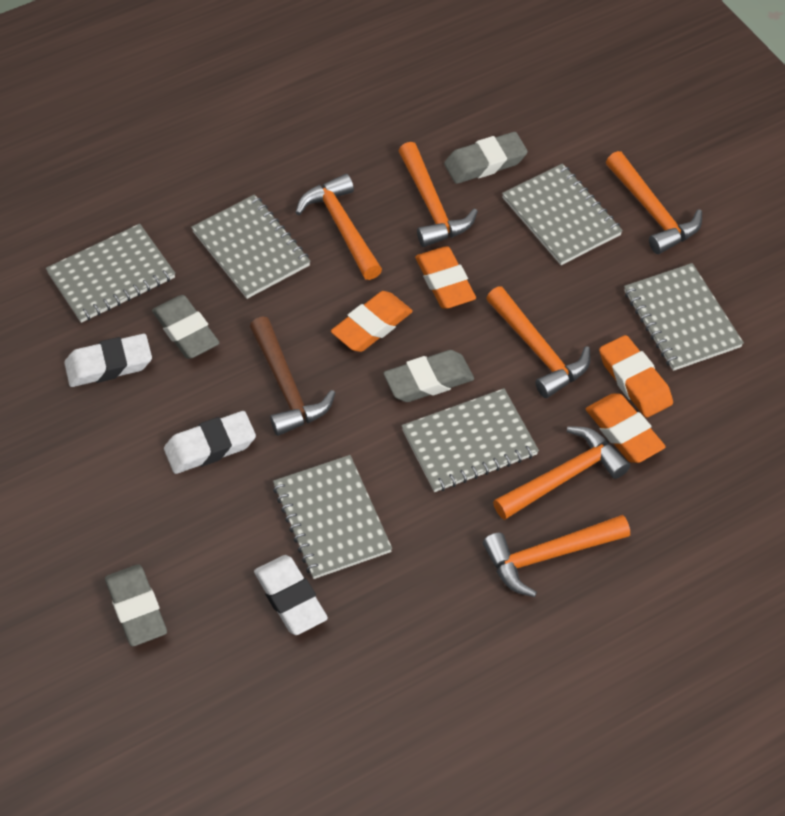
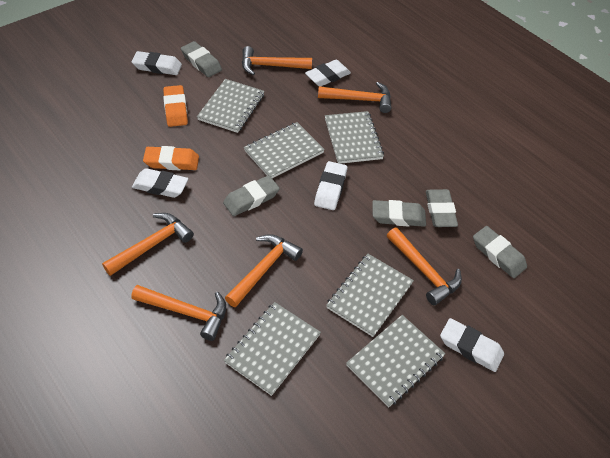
brown hammer: [250,316,335,436] = 1 -> none = 0
grey eraser: [105,564,167,647] [152,295,219,359] [384,350,474,402] [444,132,528,184] = 4 -> [181,41,222,77] [223,175,280,216] [372,200,426,227] [426,189,458,227] [473,226,527,278] = 5
orange eraser: [331,291,413,352] [415,246,476,309] [586,394,666,463] [599,335,673,418] = 4 -> [143,146,199,170] [163,85,188,127] = 2
white eraser: [64,334,152,387] [164,411,256,474] [254,555,328,635] = 3 -> [131,51,182,75] [132,168,188,198] [305,60,351,86] [314,161,347,210] [440,318,504,372] = 5

